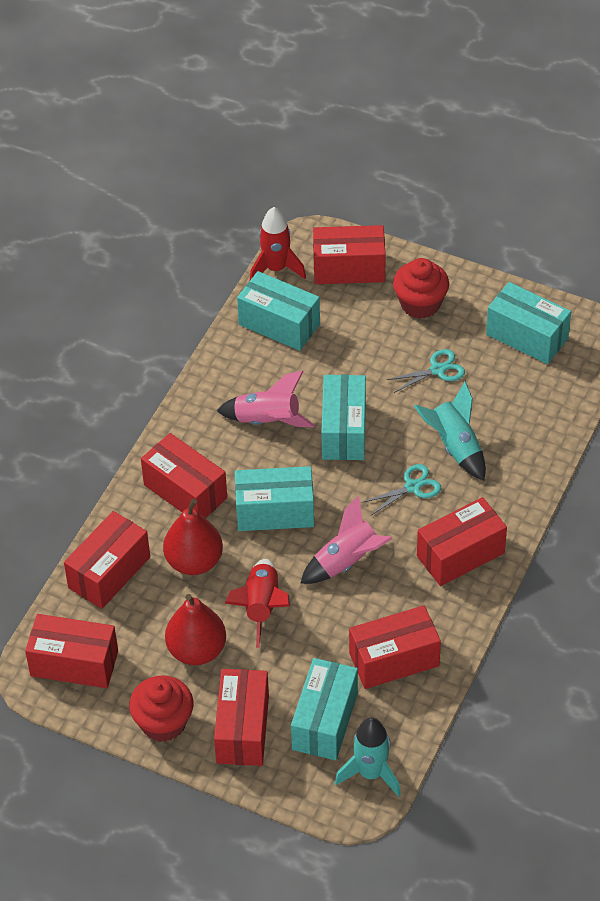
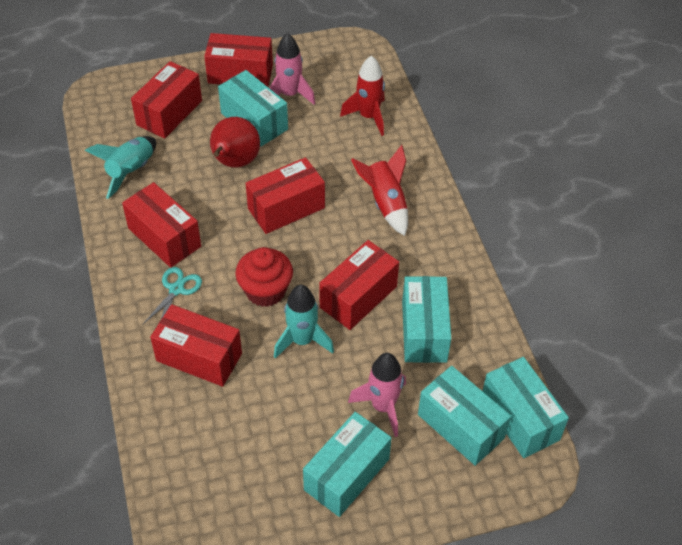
red box: [25,614,118,688] [64,511,150,609] [141,433,227,518] [214,669,269,766] [313,225,386,284] [349,605,441,689] [417,497,507,586] = 7 -> [122,182,201,268] [131,61,202,139] [150,304,242,387] [204,33,273,87] [246,157,325,234] [319,240,399,330] = 6
red cupcake: [129,675,193,742] [393,258,449,319] = 2 -> [235,247,293,307] = 1
red pear: [163,499,223,575] [165,594,226,665] = 2 -> [210,117,260,168] = 1
turquoise scissors: [361,464,441,515] [387,349,465,393] = 2 -> [142,267,202,325] = 1

